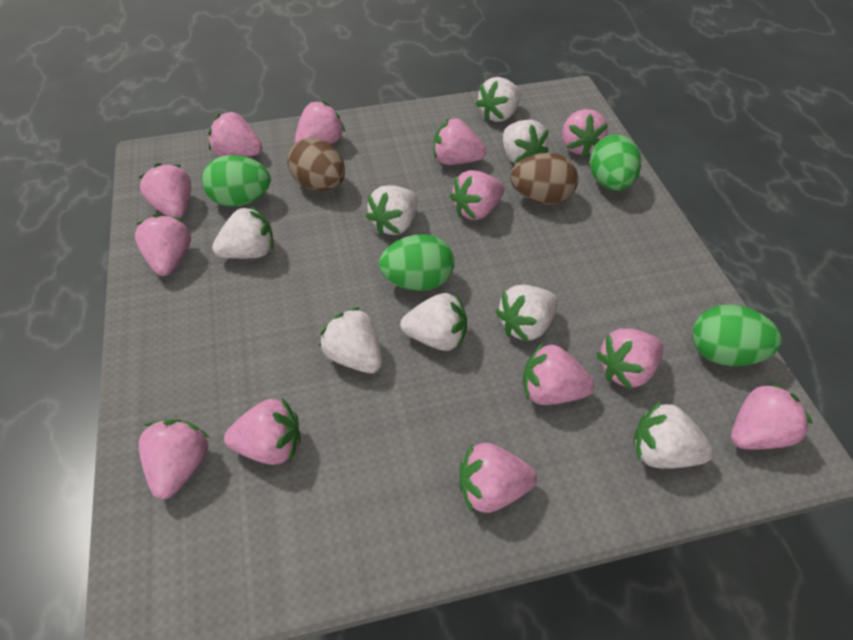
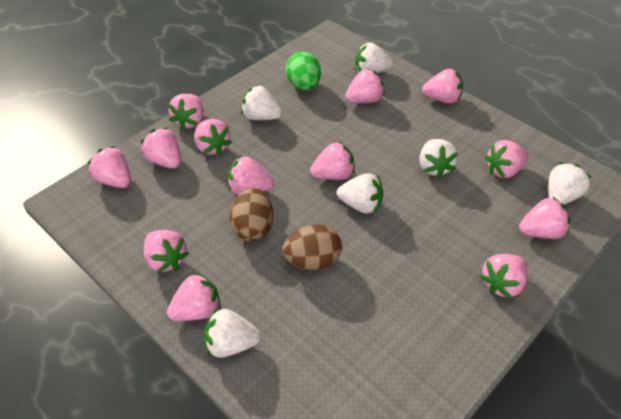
green egg: [202,155,271,207] [379,234,454,291] [590,134,641,191] [692,304,782,366] = 4 -> [286,52,321,90] = 1
white strawberry: [212,206,274,259] [319,307,382,373] [366,185,417,235] [400,293,467,351] [476,77,521,122] [495,285,558,342] [503,120,549,164] [633,400,713,469] = 8 -> [204,309,261,358] [241,85,282,120] [337,174,383,214] [355,42,393,73] [419,139,458,178] [549,162,592,205] = 6

